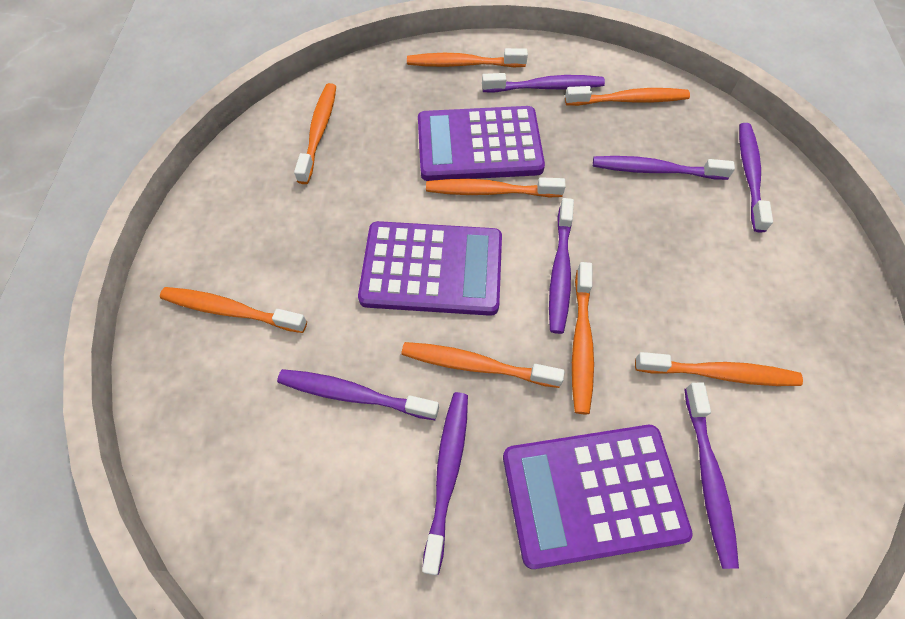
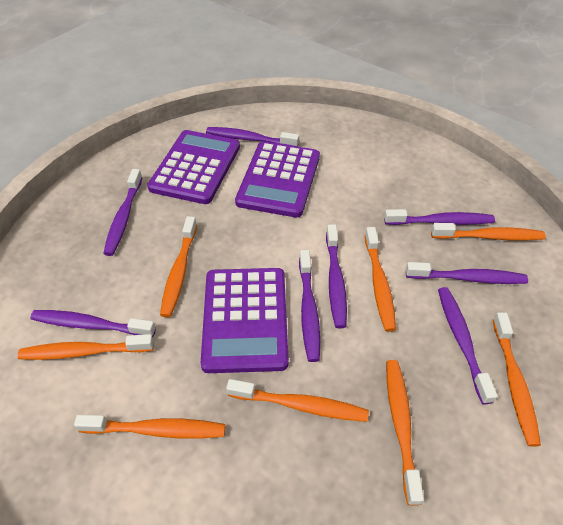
purple toothbrush: [277,369,439,420] [422,392,468,575] [482,73,605,93] [549,198,574,334] [593,156,735,180] [684,383,739,569] [739,123,773,233] = 7 -> [30,310,156,337] [103,169,143,256] [206,127,299,147] [299,250,320,362] [326,224,347,328] [384,209,495,225] [406,262,528,284] [438,287,498,405] = 8

